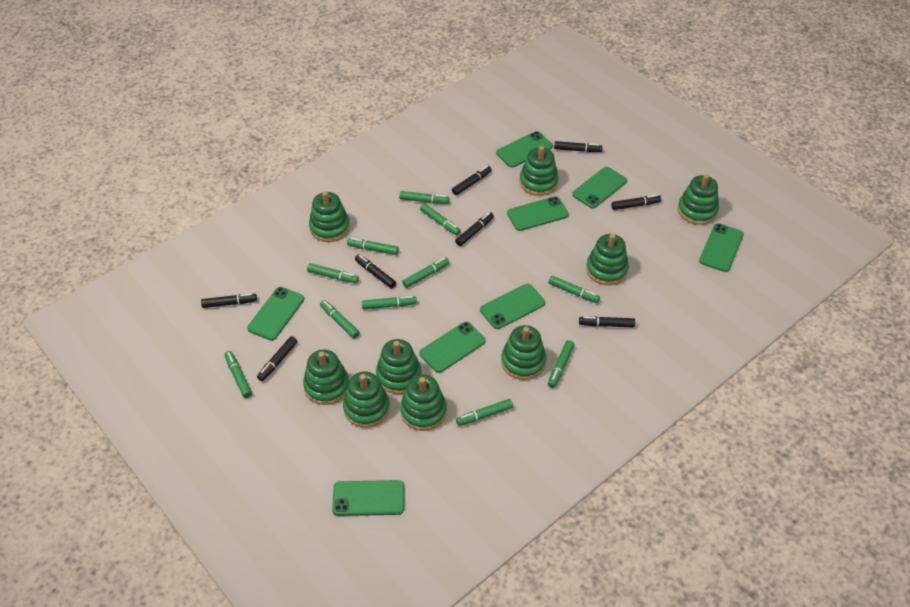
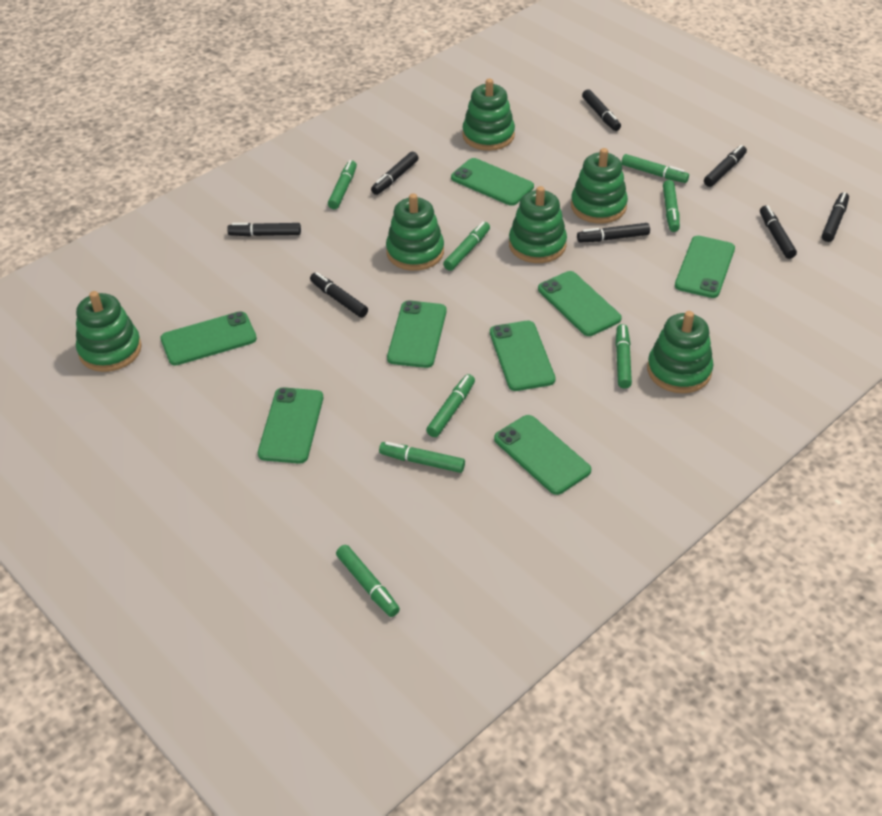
green marker: [225,351,252,398] [307,263,359,283] [320,300,360,338] [347,238,399,255] [362,296,417,309] [399,191,450,204] [402,257,450,288] [420,204,461,235] [456,399,513,426] [548,340,574,388] [549,276,600,303] = 11 -> [328,160,357,209] [336,545,400,617] [379,442,465,473] [426,374,475,437] [443,222,490,271] [616,324,632,388] [621,154,689,183] [663,180,680,232] = 8
green stacking toy: [303,349,349,405] [309,191,350,242] [343,372,390,428] [376,339,421,394] [400,375,447,431] [501,325,546,380] [520,146,559,196] [586,234,629,285] [678,174,719,225] = 9 -> [76,291,142,372] [386,193,444,271] [462,79,515,151] [509,186,567,263] [571,148,628,223] [647,311,714,393] = 6

